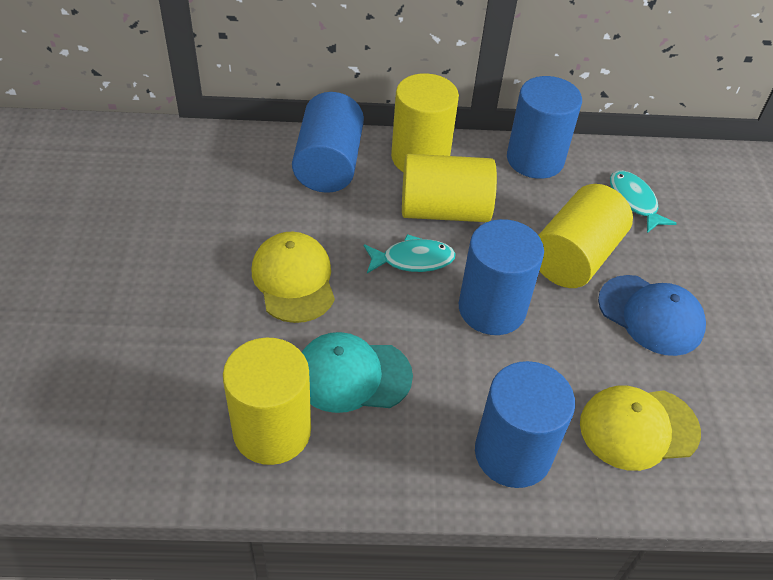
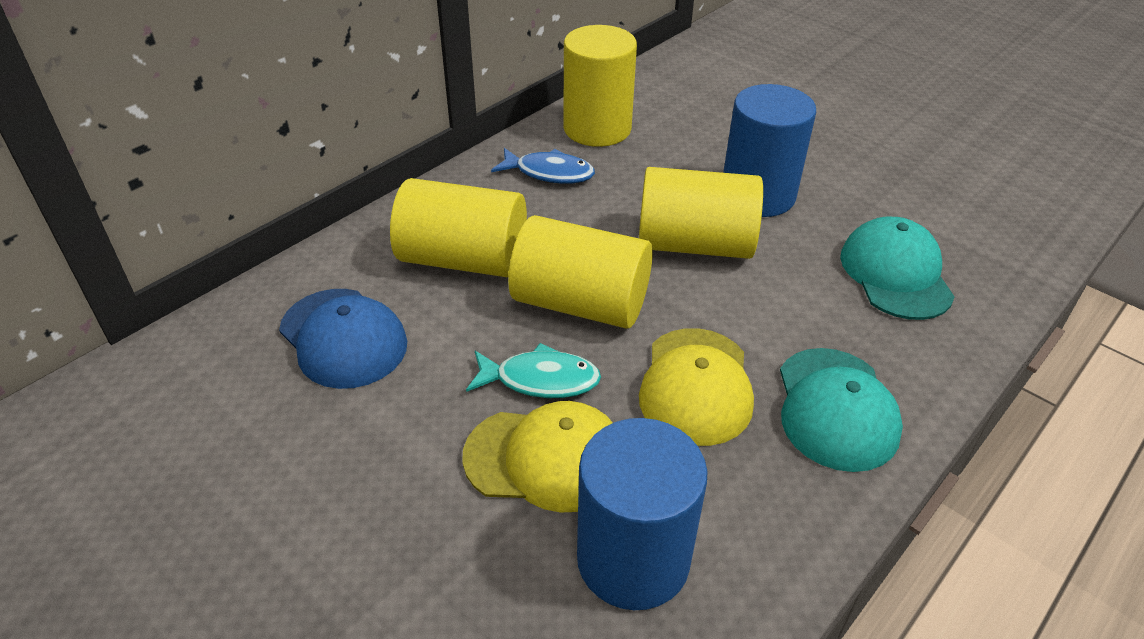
blue cylinder: [292,92,364,193] [459,219,544,335] [475,361,575,488] [507,76,582,179] = 4 -> [577,418,708,610] [723,84,816,217] = 2
blue fish: none = 0 -> [491,148,595,184] = 1
turquoise cap: [302,332,413,413] = 1 -> [780,348,903,472] [840,216,955,320] = 2
turquoise fish: [364,234,456,273] [610,170,677,233] = 2 -> [466,343,601,398] = 1

